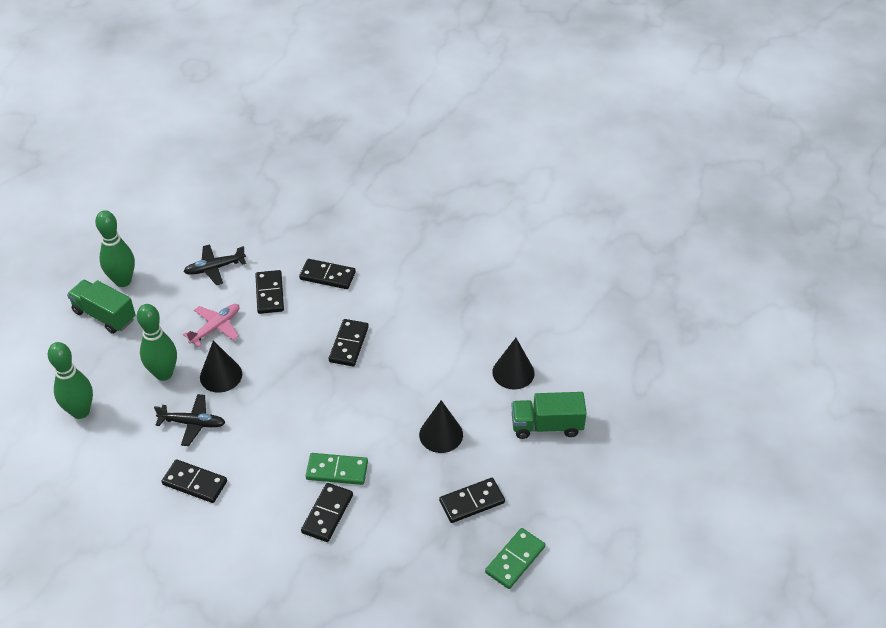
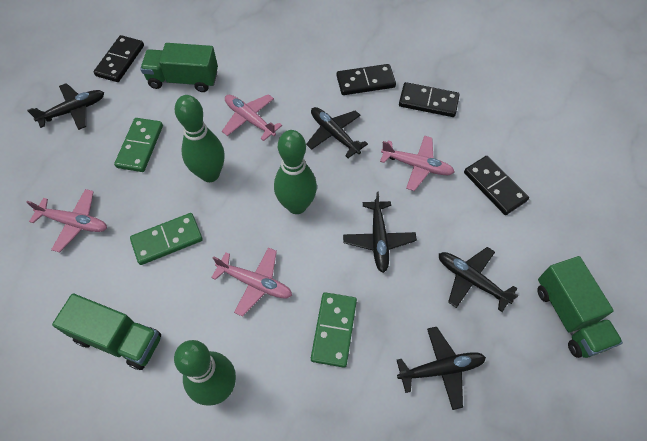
black cone: [200,340,242,393] [419,400,463,453] [492,338,534,390] = 3 -> none = 0
black domino: [162,459,227,503] [255,270,284,314] [299,259,356,289] [301,483,353,542] [329,319,369,366] [439,478,505,523] = 6 -> [93,35,144,82] [336,64,396,95] [399,82,459,117] [464,156,529,215] = 4
black plane: [154,394,226,446] [183,244,246,285] = 2 -> [27,83,104,130] [306,107,368,158] [343,192,417,273] [397,327,486,410] [439,247,519,312] = 5
green domino: [306,453,368,485] [485,528,545,589] = 2 -> [114,118,163,172] [130,213,203,265] [311,292,357,368] = 3
green truck: [67,280,136,334] [511,392,587,439] = 2 -> [52,293,161,370] [140,43,218,92] [537,256,623,358] = 3
pink plane: [183,304,239,347] = 1 -> [26,189,107,252] [211,247,292,317] [222,94,282,141] [380,136,454,191] = 4

